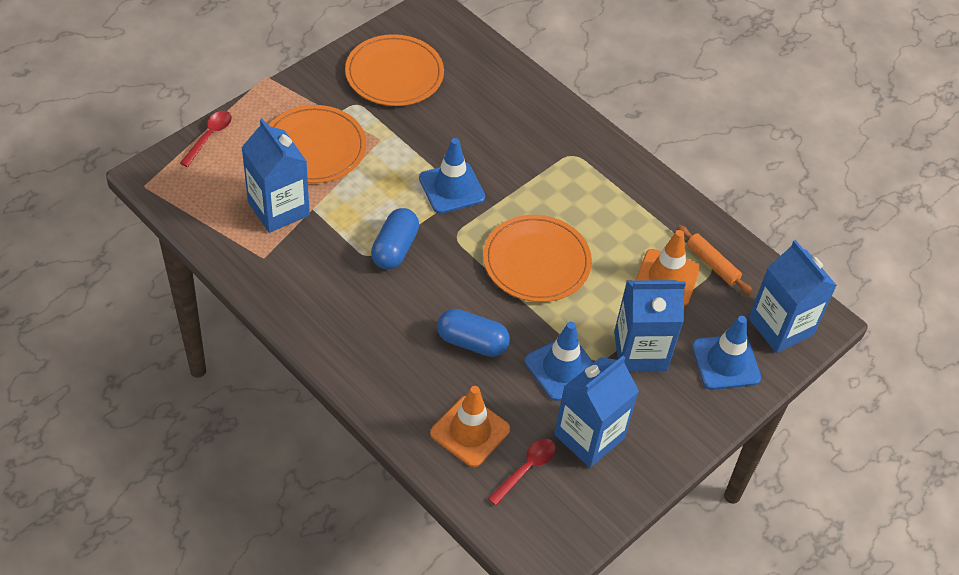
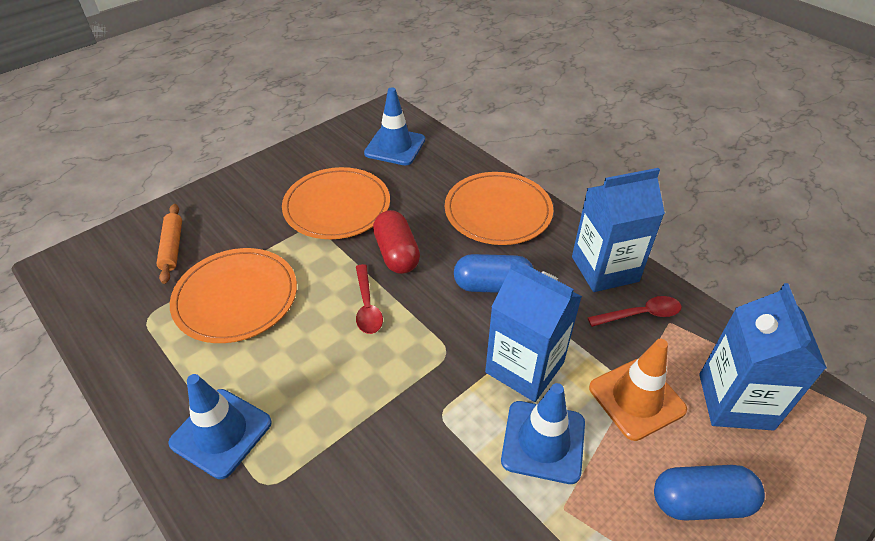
blue carton: [241,119,310,233] [554,356,639,468] [614,280,686,371] [749,240,837,353] = 4 -> [485,259,582,402] [572,168,665,292] [699,283,827,430] = 3
orange traffic cone: [430,386,510,467] [636,230,700,306] = 2 -> [589,339,687,441] = 1
red capsule: none = 0 -> [373,210,420,274] = 1

